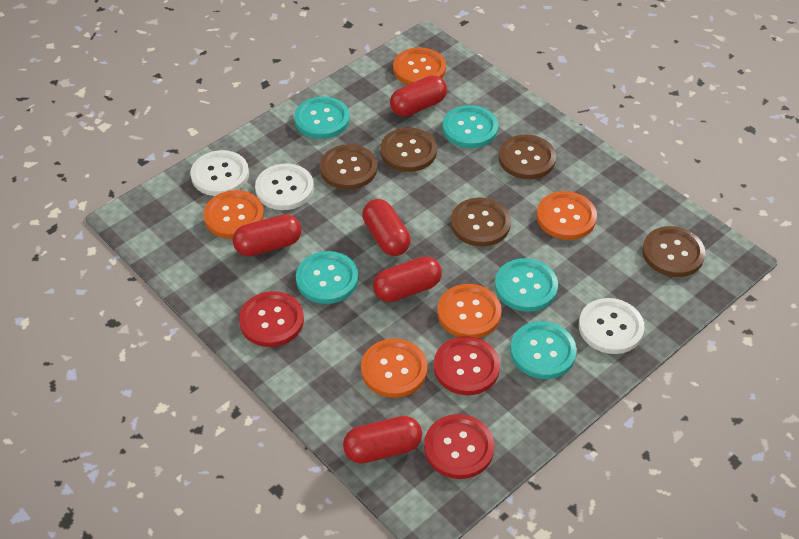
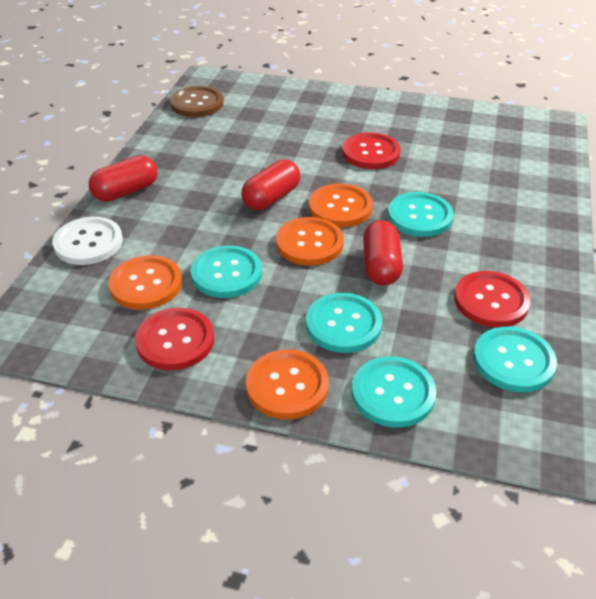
brown button: [320,144,377,190] [380,128,437,172] [451,198,511,246] [499,135,556,179] [642,226,705,277] = 5 -> [170,86,223,117] = 1
orange button: [204,190,264,239] [361,339,427,398] [393,48,446,85] [437,284,502,338] [537,191,597,240] = 5 -> [108,255,182,310] [246,349,329,419] [276,217,344,266] [309,184,373,227] = 4
red capsule: [233,214,302,256] [343,416,422,464] [362,199,411,256] [373,256,442,302] [390,75,447,117] = 5 -> [89,155,158,202] [242,160,301,210] [363,220,403,286] = 3
white button: [190,150,249,196] [255,164,314,210] [579,298,645,354] = 3 -> [52,217,123,265] = 1

